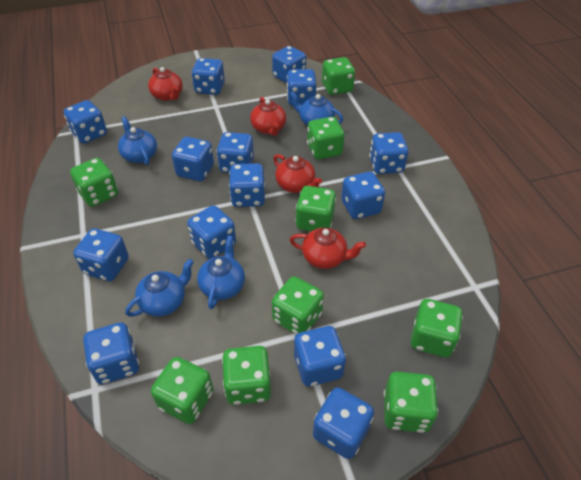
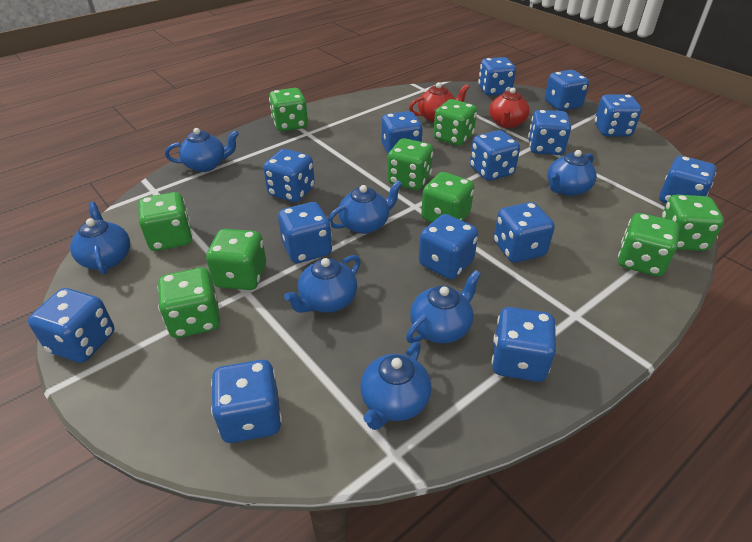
blue teapot: [118,116,157,165] [125,259,194,317] [197,236,245,309] [290,91,343,126] = 4 -> [70,202,130,274] [165,128,239,172] [284,255,361,313] [328,180,402,234] [360,342,431,430] [406,270,481,343] [548,150,597,196] = 7
red teapot: [148,67,183,101] [250,97,286,136] [273,154,322,193] [290,228,366,269] = 4 -> [409,82,469,122] [489,88,529,128] = 2

